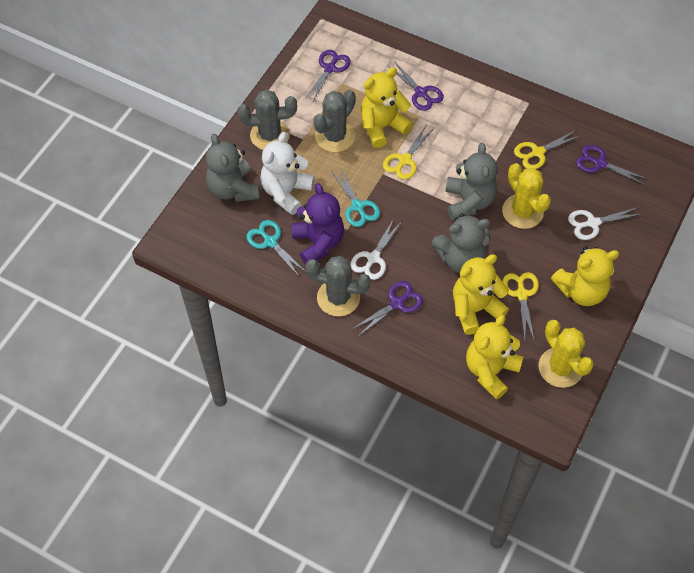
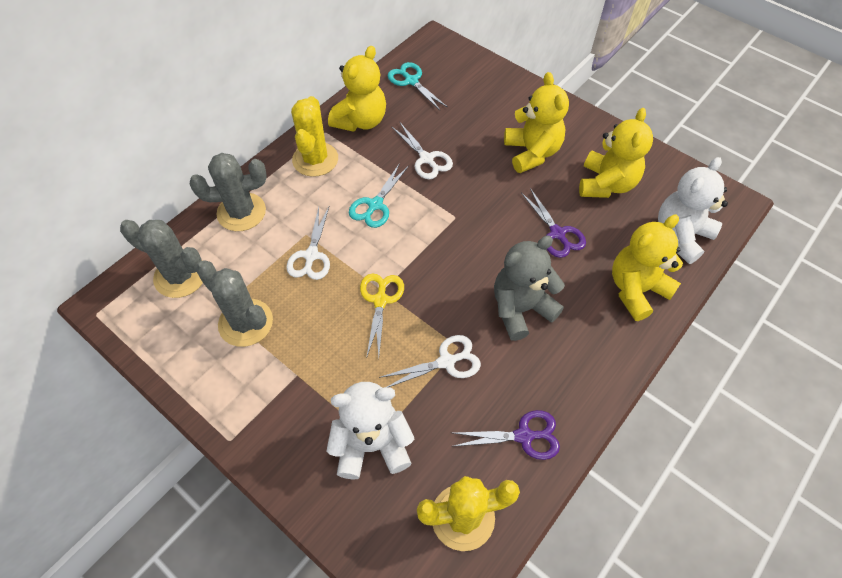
grey teddy bear: [206,134,259,202] [432,213,490,273] [445,143,497,221] = 3 -> [494,236,565,341] = 1
purple scissors: [305,50,351,103] [353,281,423,336] [387,61,444,111] [576,145,649,185] = 4 -> [454,410,560,460] [521,188,586,258] = 2
purple teddy bear: [291,183,344,264] = 1 -> none = 0
white scissors: [350,219,402,280] [568,207,642,240] = 2 -> [286,207,330,280] [379,335,481,387] [391,123,453,179] = 3
white teddy bear: [260,132,315,215] = 1 -> [327,382,414,479] [658,157,728,264] = 2
yellow scissors: [383,126,434,180] [502,272,539,340] [514,130,582,169] = 3 -> [360,274,404,359] = 1

